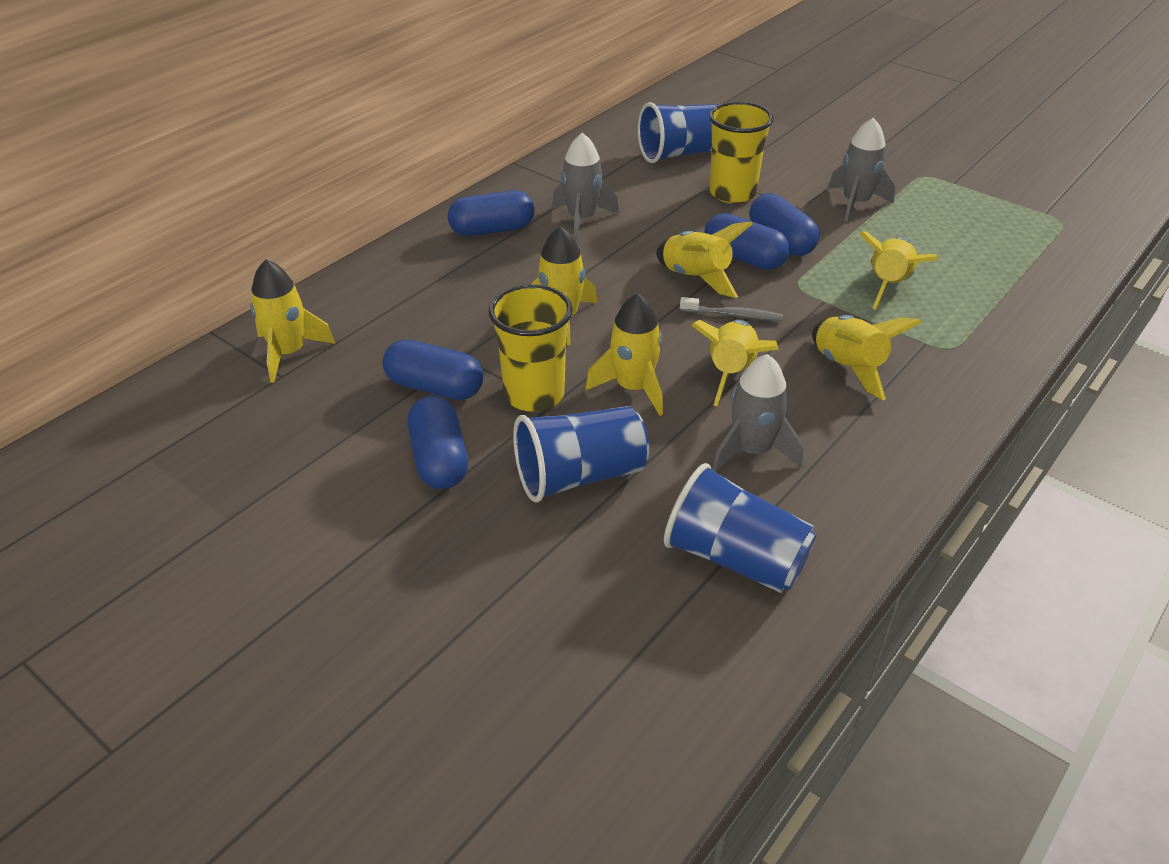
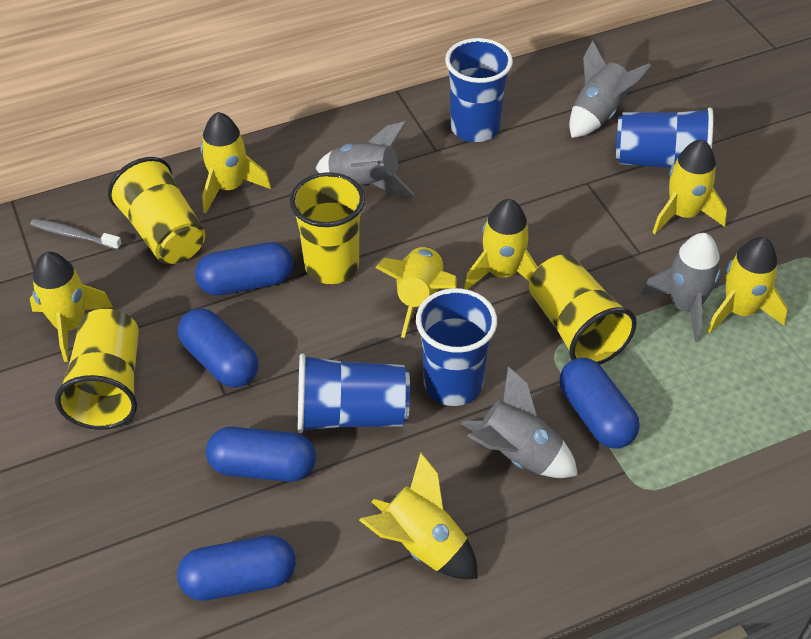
blue cup: [513,406,649,503] [638,102,719,163] [664,463,817,593] = 3 -> [297,353,410,433] [416,288,497,406] [445,38,513,142] [616,108,713,168] = 4
grey rocket: [552,133,619,240] [712,354,804,472] [828,118,895,222] = 3 -> [315,121,415,196] [461,366,578,478] [569,40,651,138] [641,233,721,342] = 4
yellow cup: [488,284,573,412] [709,102,774,204] = 2 -> [55,309,139,430] [108,157,206,264] [290,172,365,284] [529,254,637,365] = 4

